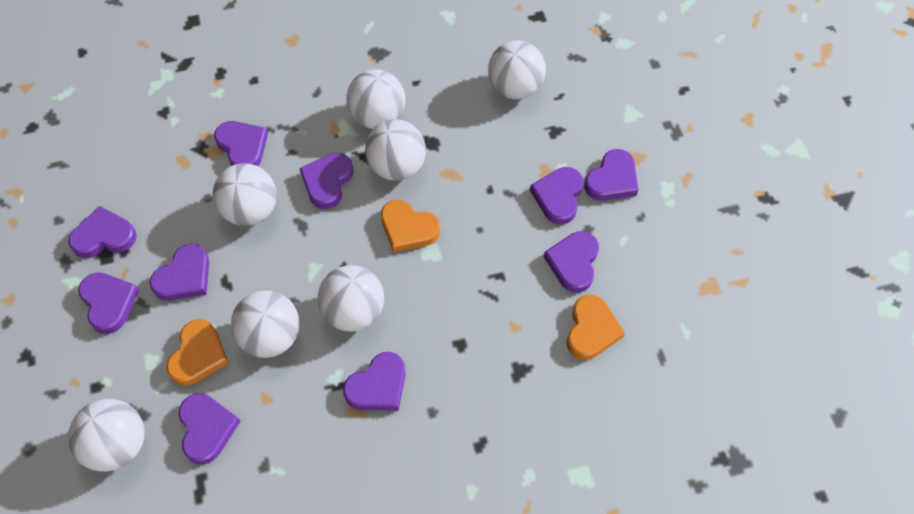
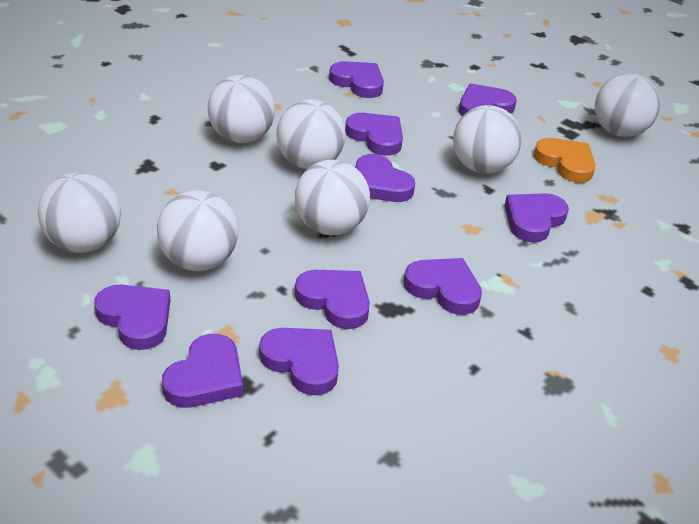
orange heart: [166,319,229,386] [381,200,440,252] [567,295,625,360] = 3 -> [534,138,596,183] = 1

